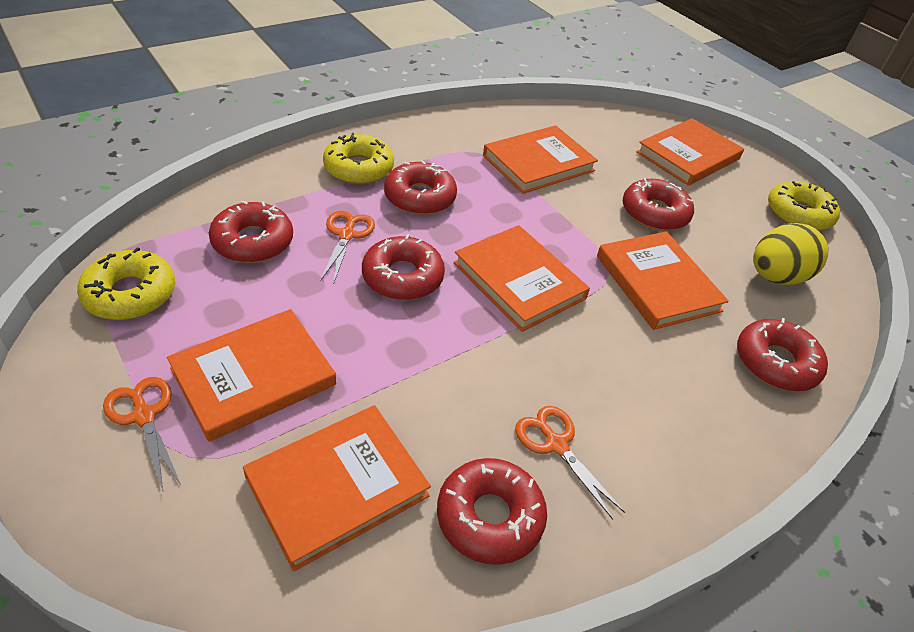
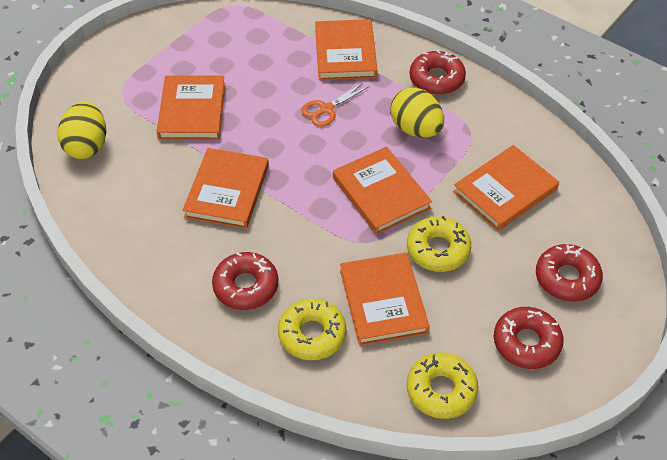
orange scissors: [103,377,181,491] [321,211,375,282] [515,406,625,520] = 3 -> [301,82,370,127] = 1
red donut: [209,200,293,263] [362,234,445,300] [384,160,457,215] [437,458,547,565] [623,178,694,231] [737,318,828,391] = 6 -> [212,252,278,310] [410,50,466,95] [494,307,564,369] [536,244,603,302] = 4
yellow egg: [753,223,828,285] = 1 -> [58,101,106,159] [390,87,444,138] = 2

